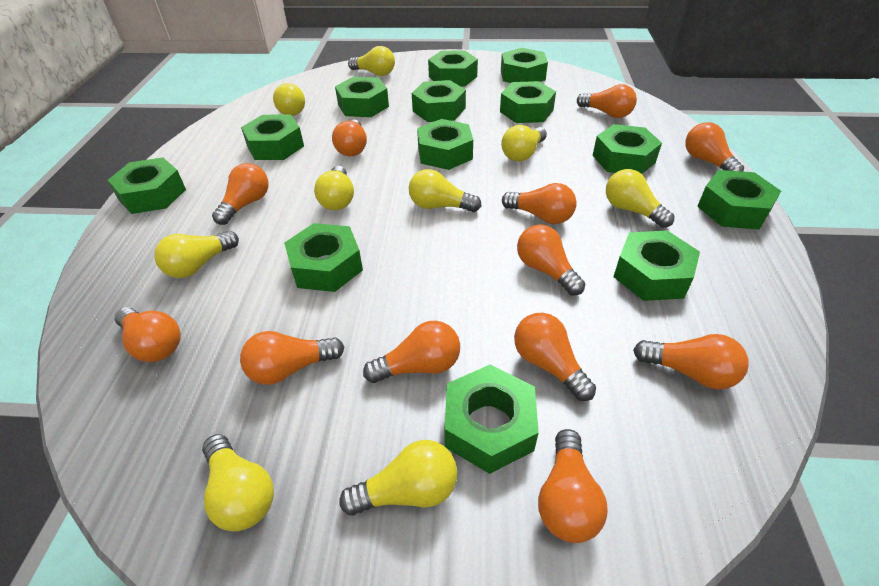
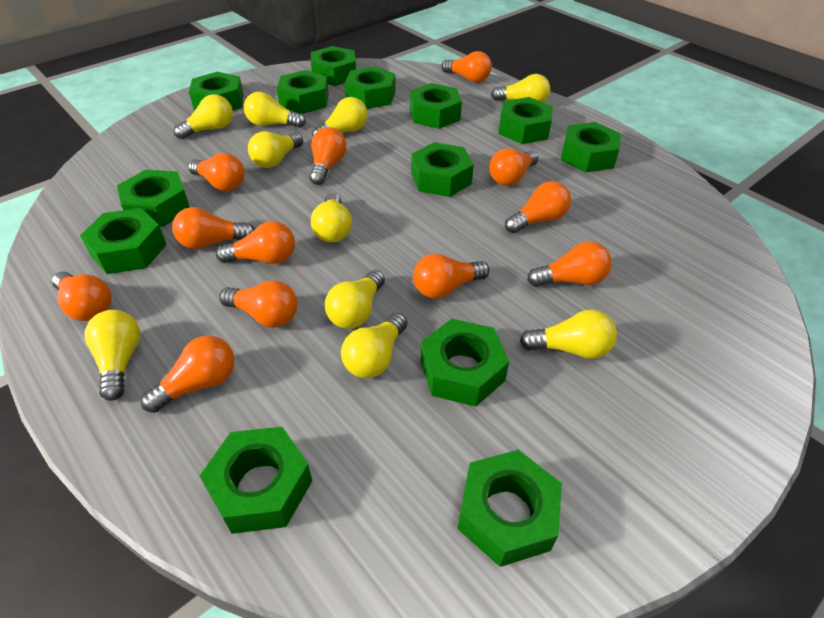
yellow light bulb: [154,231,239,278] [202,434,274,532] [273,83,305,116] [314,166,354,210] [339,440,457,516] [348,46,395,76] [409,169,481,212] [501,125,547,162] [606,169,674,228] = 9 -> [84,310,140,401] [174,94,233,139] [244,92,306,128] [248,131,303,168] [311,193,352,243] [312,97,368,136] [325,270,385,329] [341,313,407,378] [491,74,550,103] [520,310,617,359] = 10

